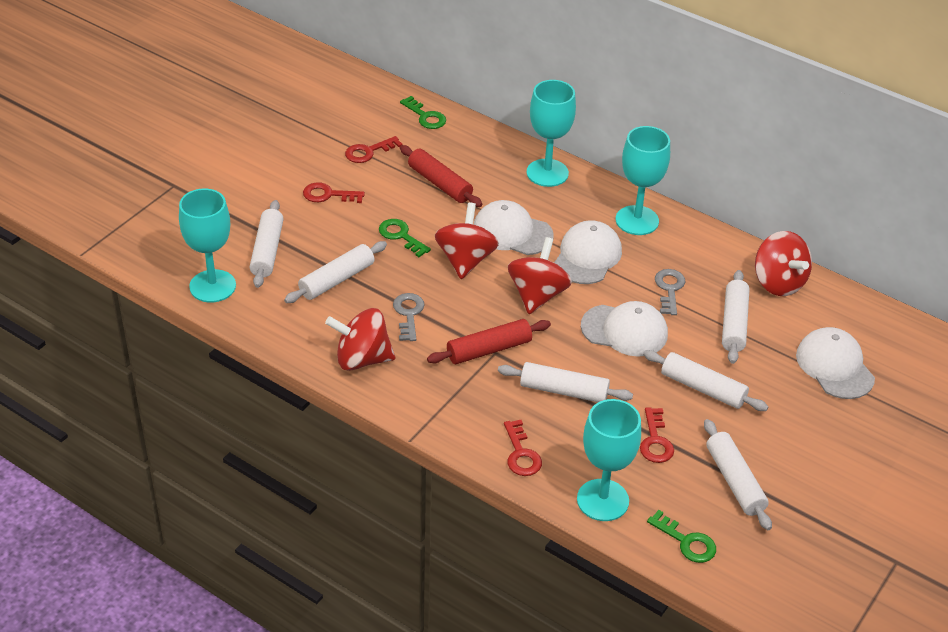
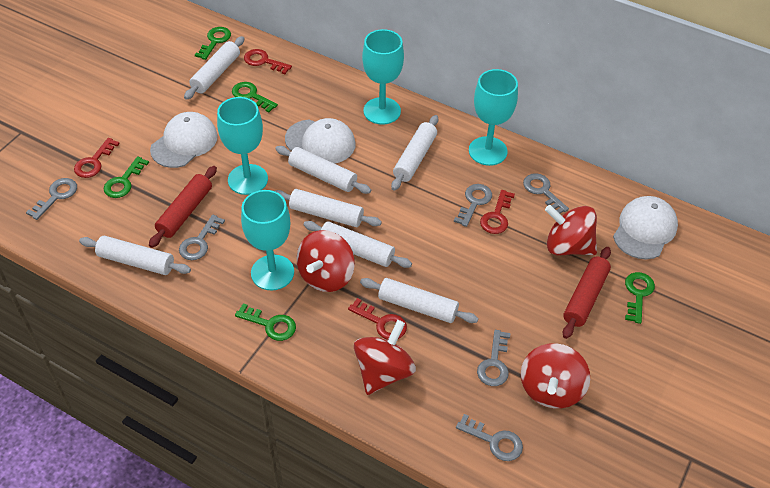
green key: [379,219,431,257] [400,96,446,129] [647,510,716,563] = 3 -> [104,156,149,198] [195,27,231,60] [232,82,278,113] [235,303,296,341] [625,272,655,324] = 5
grey key: [393,293,425,341] [655,269,685,315] = 2 -> [26,178,77,220] [179,215,225,260] [454,184,492,227] [456,414,523,461] [477,330,510,386] [523,173,569,214] = 6
white cap: [473,200,554,255] [554,220,622,284] [581,301,668,357] [796,327,875,399] = 4 -> [150,112,218,168] [285,118,355,164] [613,196,678,259] = 3
white rolling pin: [250,200,284,288] [284,241,387,303] [498,362,633,402] [643,350,768,411] [704,419,772,530] [722,270,750,364] = 6 -> [79,236,191,275] [184,36,244,100] [275,146,371,194] [275,189,382,227] [304,221,412,268] [360,278,478,323] [391,115,438,191] = 7

